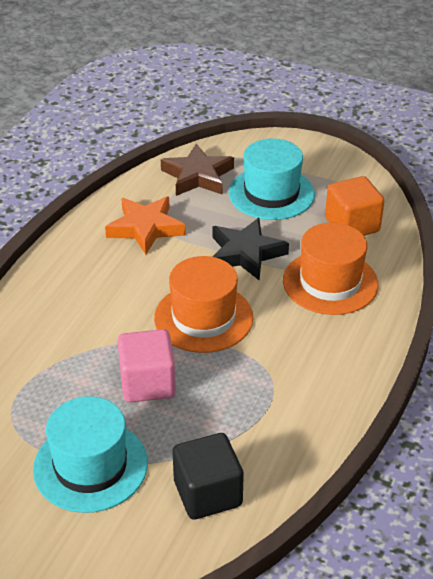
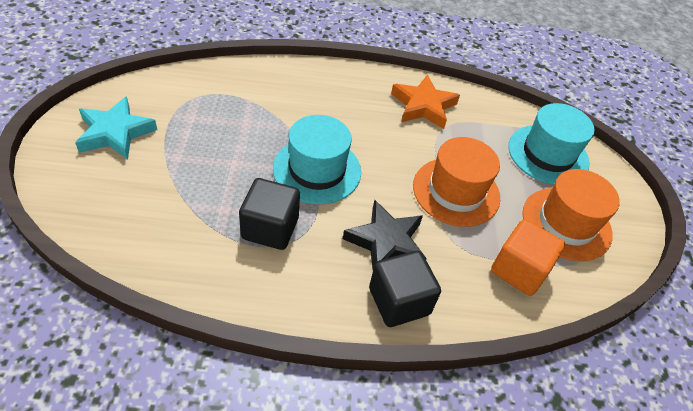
black cube: [173,433,244,520] = 1 -> [239,178,300,250] [369,251,441,327] = 2
brown star: [161,144,234,196] = 1 -> none = 0
pink cube: [117,329,176,403] = 1 -> none = 0
turquoise star: none = 0 -> [75,96,157,160] = 1

